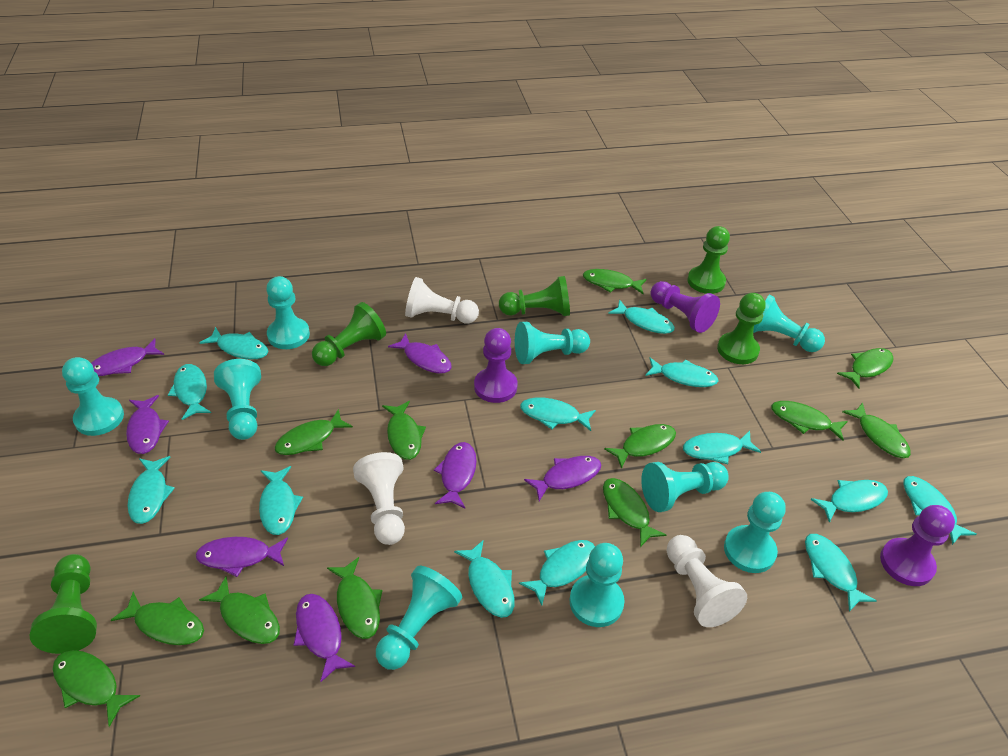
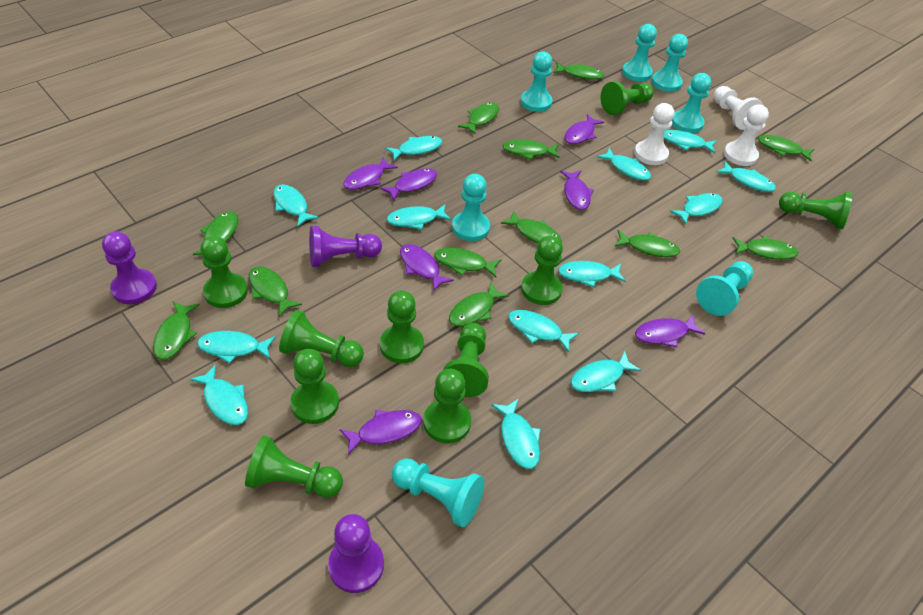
green pawn: [29,554,97,654] [312,302,386,366] [499,276,570,316] [687,226,730,294] [717,293,766,364] = 5 -> [200,236,248,308] [245,435,343,498] [279,310,364,367] [291,349,339,424] [380,290,424,363] [423,369,471,443] [443,323,489,397] [521,235,563,305] [601,81,654,115] [779,192,852,229] = 10
turquoise pawn: [62,357,124,436] [214,359,261,440] [266,276,310,349] [376,566,462,670] [515,322,590,364] [569,543,625,627] [641,462,729,512] [724,492,786,573] [753,295,825,352] = 9 -> [392,459,484,527] [452,174,490,241] [521,51,553,112] [622,24,657,82] [652,34,688,92] [672,73,711,133] [696,261,753,316] = 7

